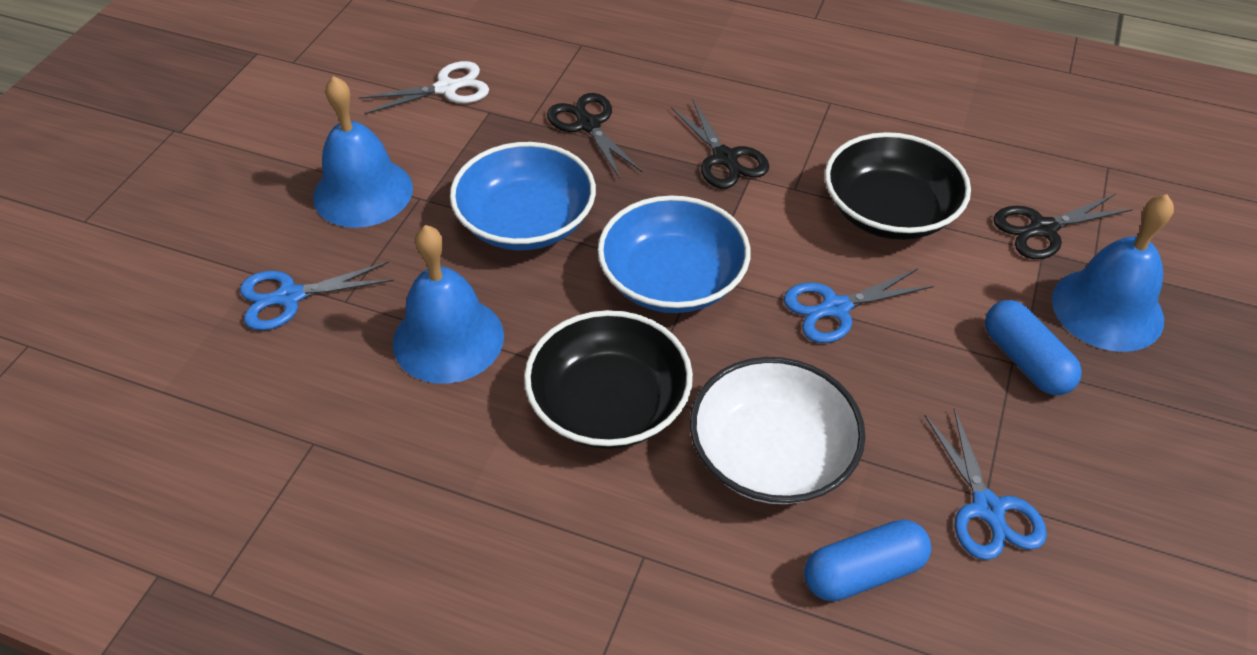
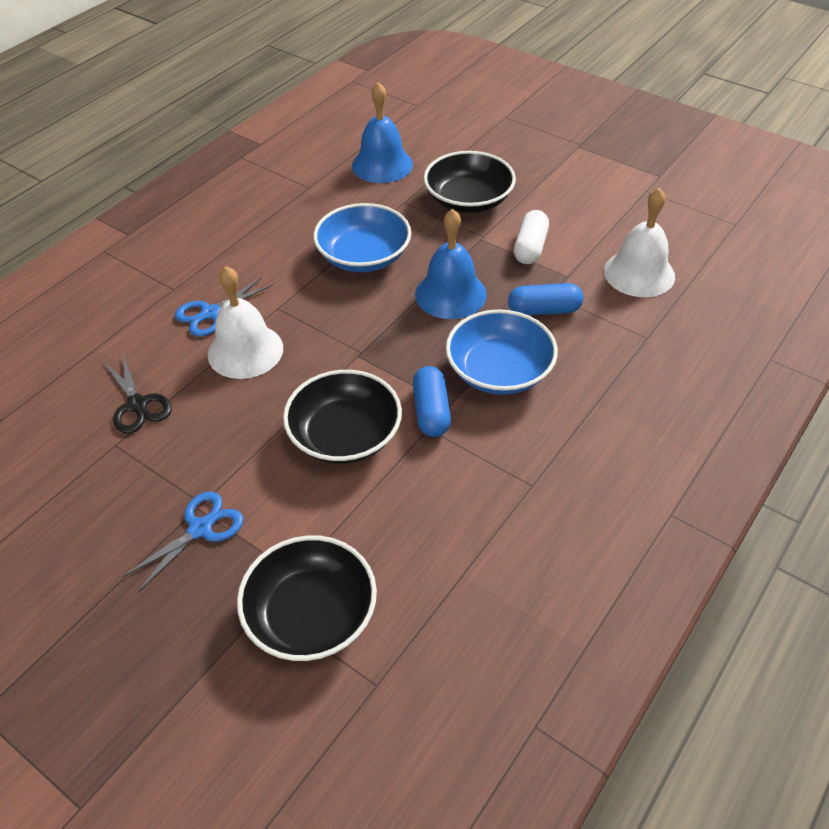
black bowl: [524,310,693,449] [825,132,971,240] = 2 -> [237,535,377,661] [283,370,402,464] [424,151,516,213] = 3
black scissors: [547,93,643,179] [671,100,769,188] [993,194,1133,259] = 3 -> [104,353,172,434] = 1
blue bell: [313,76,413,228] [393,225,504,384] [1052,194,1174,352] = 3 -> [352,82,413,183] [415,209,487,319] = 2
blue scissors: [240,262,394,330] [784,268,934,343] [925,408,1047,560] = 3 -> [122,491,244,592] [175,276,273,337] = 2
white bell: none = 0 -> [208,266,283,379] [604,188,675,297] = 2
white bowl: [690,357,866,504] = 1 -> none = 0
white capsule: none = 0 -> [514,210,549,264] = 1
white scissors: [359,61,489,115] = 1 -> none = 0

